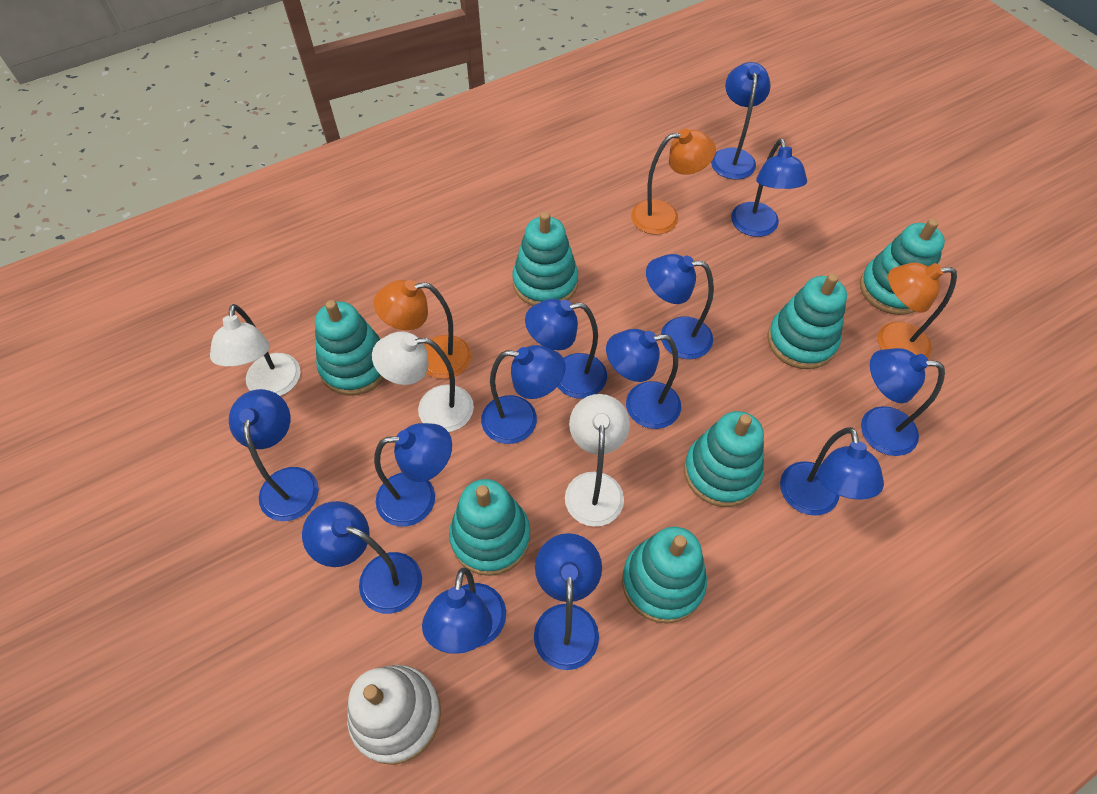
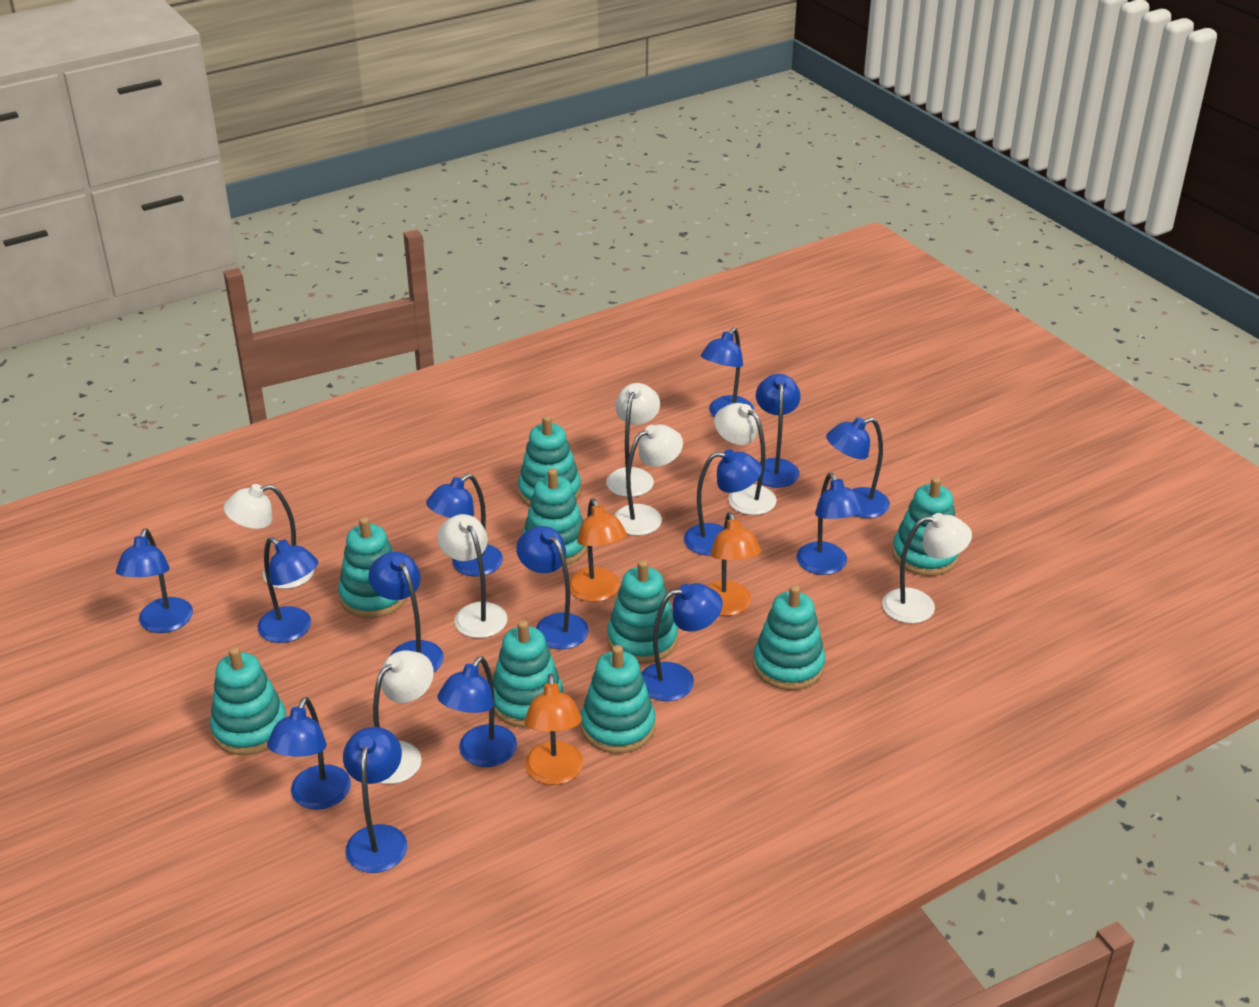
blue lamp: [229,389,319,521] [302,501,422,614] [374,423,452,527] [422,568,506,654] [481,345,566,444] [525,299,607,399] [534,533,602,670] [606,329,681,429] [646,254,714,359] [711,62,771,180] [731,139,807,237] [780,427,884,516] [861,348,945,456] = 13 -> [116,528,193,633] [257,537,318,643] [267,697,351,810] [343,727,407,873] [368,552,444,672] [426,474,503,577] [438,657,517,767] [516,526,589,649] [642,583,723,701] [684,449,762,556] [701,328,754,417] [756,374,801,488] [797,473,865,575] [826,417,890,518] = 14
turquoise stacking toy: [315,300,385,396] [449,479,531,576] [512,212,578,306] [622,527,707,623] [684,411,764,507] [767,273,847,369] [860,219,945,315] = 7 -> [210,647,287,755] [338,517,407,618] [493,620,563,727] [518,416,581,507] [522,469,588,567] [581,645,655,754] [607,560,678,664] [753,585,825,690] [892,477,959,576] = 9
white lamp: [210,304,301,396] [372,331,474,432] [565,394,630,527] = 3 -> [224,484,314,589] [373,650,434,784] [437,514,507,638] [606,383,660,497] [614,424,683,536] [714,403,777,515] [882,513,972,623] = 7
white stacking toy: [347,665,441,765] = 1 -> none = 0

